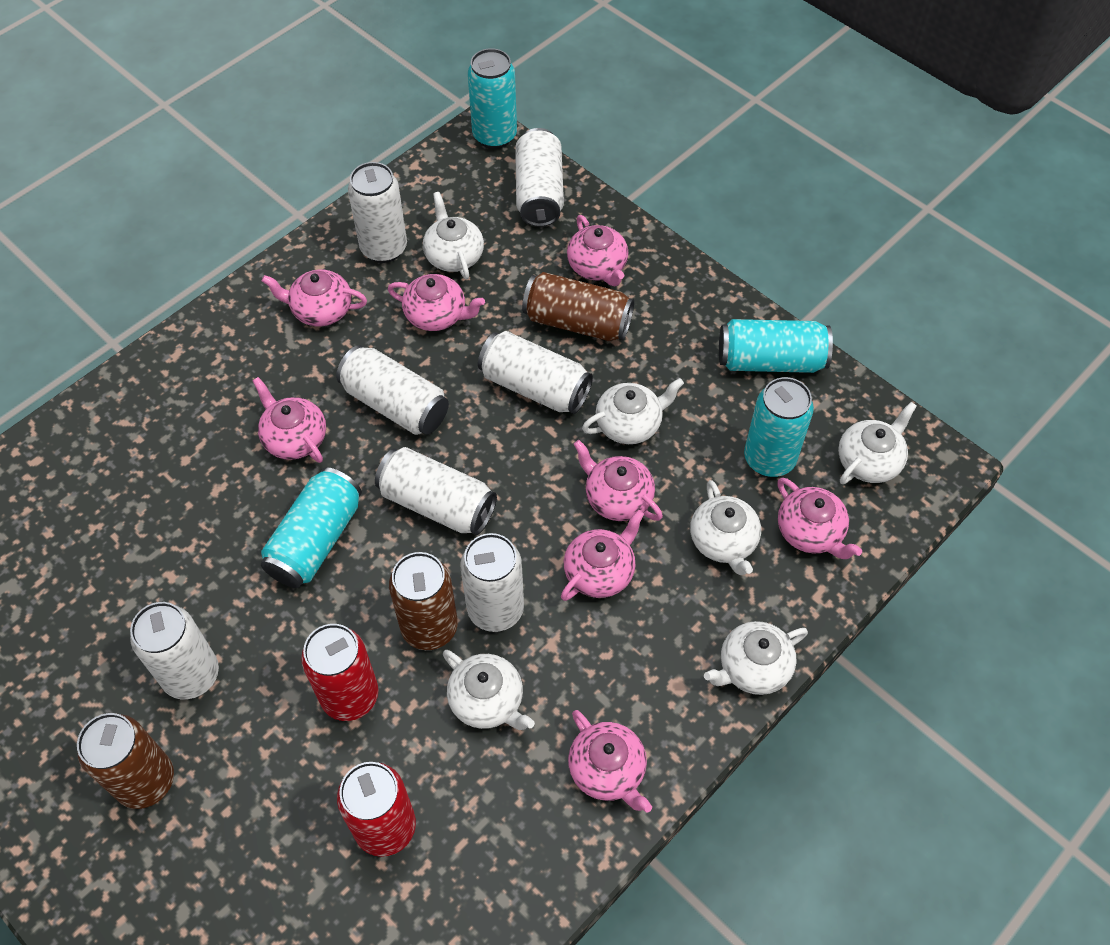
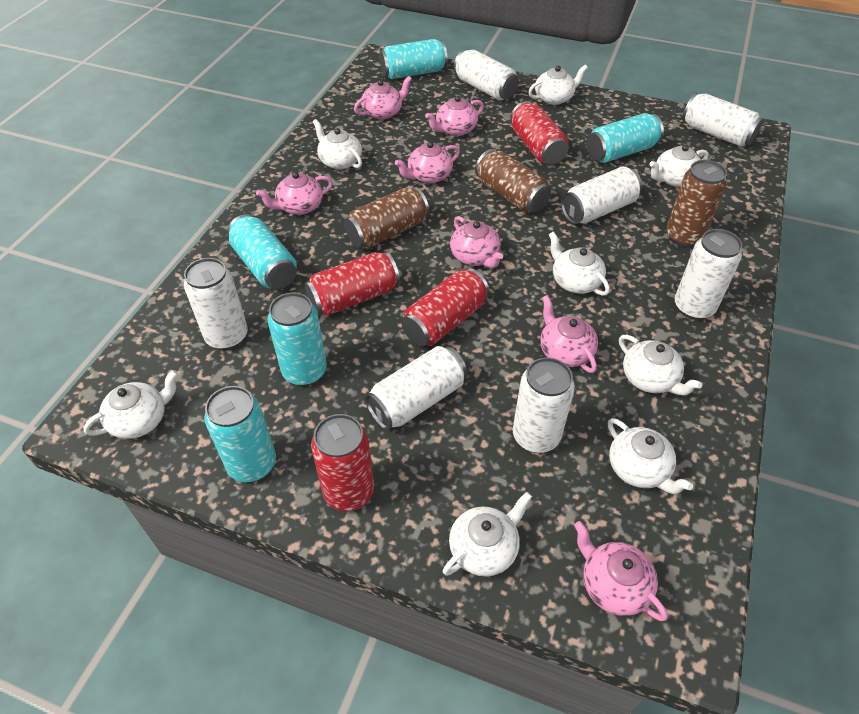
pink teapot: [253,377,326,463] [262,270,367,326] [388,274,485,331] [561,510,644,601] [567,215,629,286] [568,710,652,813] [573,440,663,521] [777,478,862,559] = 8 -> [256,172,333,215] [354,76,412,120] [395,141,460,183] [425,96,484,136] [450,216,503,268] [540,295,598,373] [574,521,668,621] = 7
red can: [301,624,379,721] [337,762,416,857] = 2 -> [305,252,400,316] [311,414,374,511] [401,268,489,346] [510,101,569,165] = 4
turquoise can: [261,467,362,588] [468,48,517,149] [719,319,833,373] [744,377,814,477] = 4 -> [204,386,276,482] [227,214,297,290] [268,293,327,386] [380,39,448,79] [587,113,664,163] = 5
white teapot: [423,192,484,280] [443,650,535,730] [582,378,684,444] [690,480,761,575] [704,621,808,695] [838,402,917,484] = 6 -> [83,370,178,439] [313,119,362,170] [443,492,532,577] [528,65,588,105] [549,231,610,296] [608,418,693,494] [619,335,702,396] [649,145,708,187] = 8

